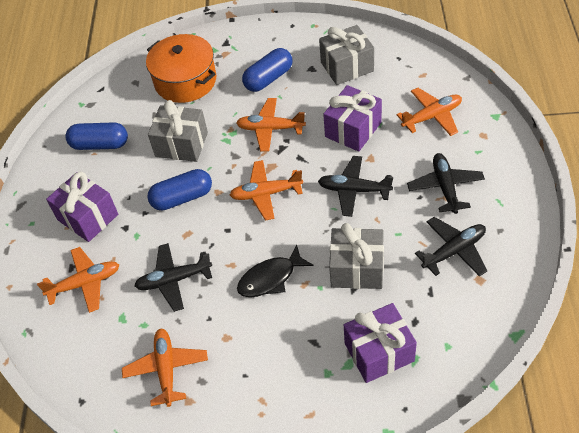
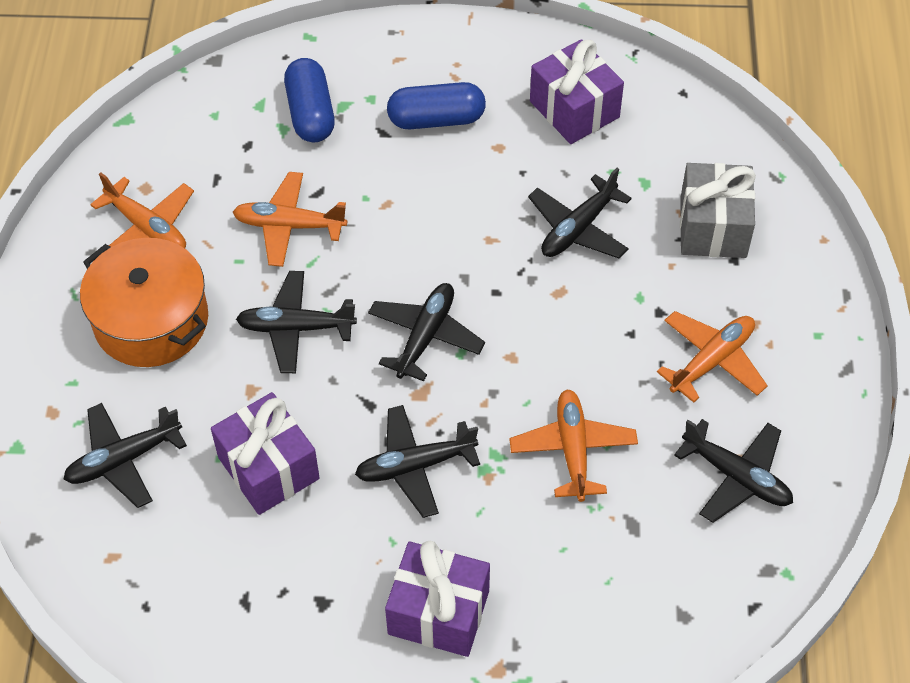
black fish: [237,244,313,297] = 1 -> none = 0
black plane: [134,243,212,312] [318,156,393,217] [407,153,485,214] [415,217,487,277] = 4 -> [64,403,187,508] [236,271,357,373] [355,405,480,518] [368,283,485,381] [528,168,632,259] [674,419,793,523] = 6
blue capsule: [65,122,128,150] [147,169,212,211] [242,48,292,92] = 3 -> [284,58,335,142] [387,82,486,129] = 2
grey gift: [148,100,208,162] [319,25,374,85] [329,223,384,289] = 3 -> [680,163,756,258] = 1
orange plane: [37,247,119,313] [122,329,208,407] [230,160,303,221] [236,98,306,152] [397,88,462,136] = 5 -> [90,172,194,248] [233,172,347,267] [509,390,638,502] [657,311,768,403] = 4

